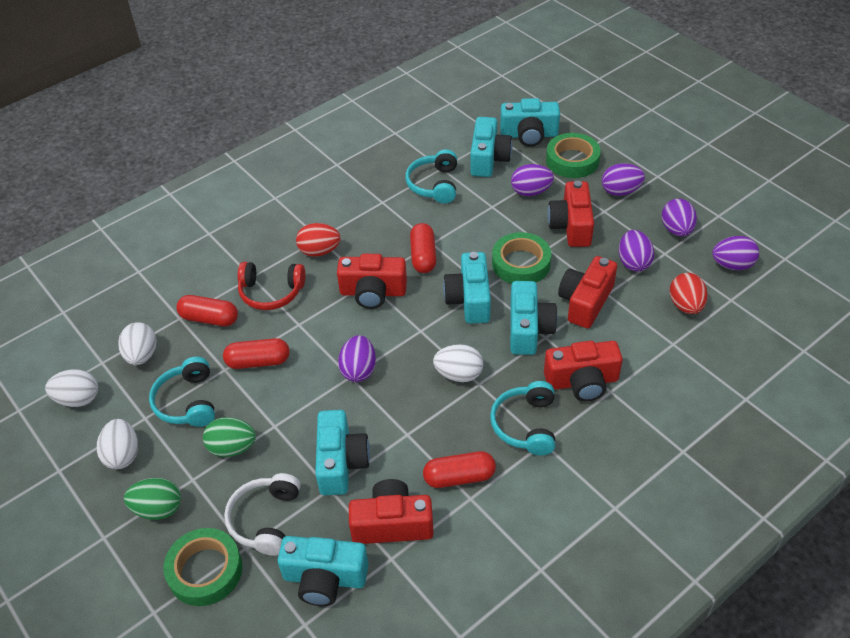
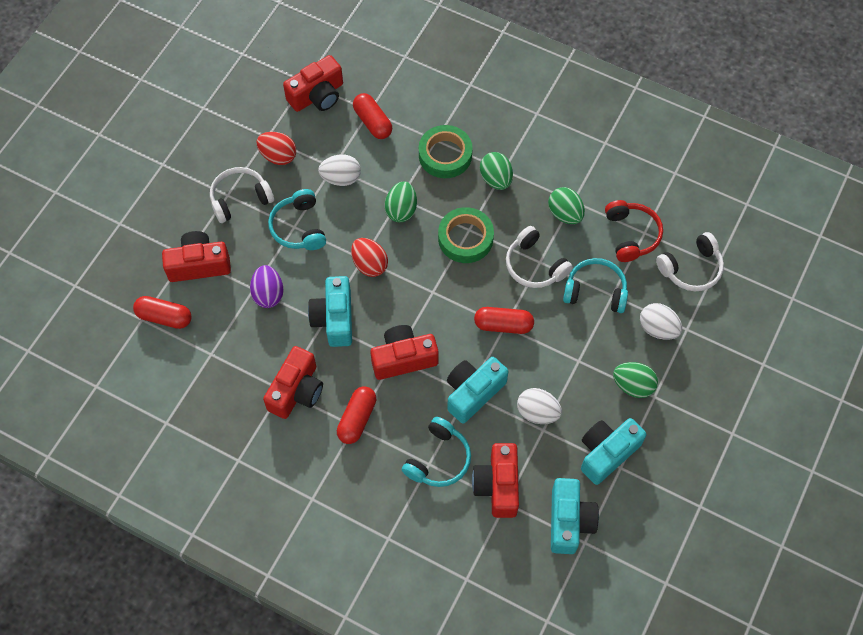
green egg: [124,478,181,520] [203,417,256,457] = 2 -> [385,181,417,222] [480,152,513,190] [548,187,585,224] [613,362,658,398] = 4
green tape: [163,528,243,606] [492,232,551,284] [546,133,601,178] = 3 -> [419,125,472,178] [438,207,494,263] = 2
purple egg: [338,335,376,382] [511,164,554,196] [602,163,645,196] [619,230,654,272] [662,198,697,236] [712,236,759,270] = 6 -> [250,265,284,308] = 1
turquoise camera: [278,536,368,606] [315,410,370,495] [443,252,491,324] [470,117,512,177] [500,98,560,147] [510,281,558,355] = 6 -> [308,276,352,347] [447,357,509,424] [551,478,599,554] [581,418,647,485] = 4
white egg: [45,369,98,407] [97,419,138,469] [118,322,156,365] [433,344,483,382] = 4 -> [318,154,361,186] [517,388,562,424] [640,303,682,340] = 3
white headphones: [224,473,301,556] = 1 -> [210,167,274,223] [506,226,573,288] [656,232,724,291] = 3

